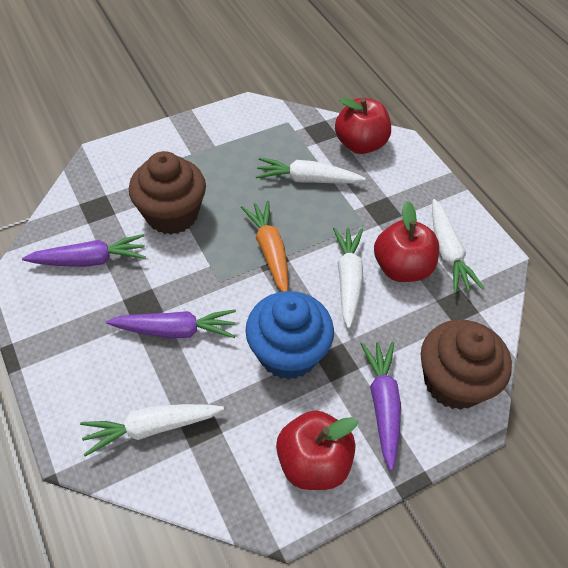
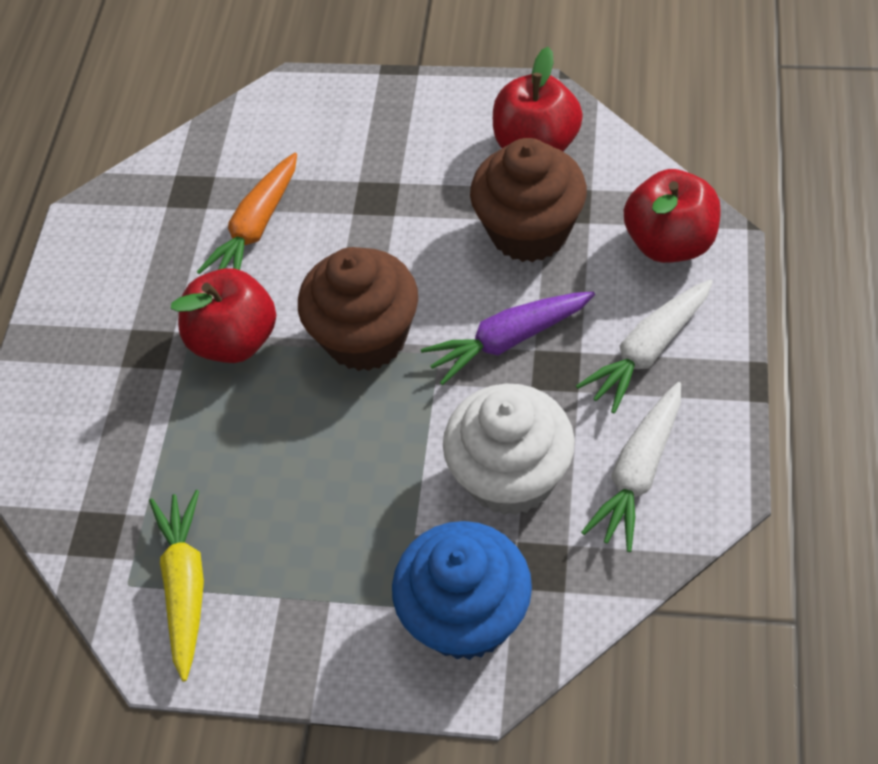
purple carrot: [22,234,146,267] [106,309,236,338] [361,342,401,471] = 3 -> [421,292,595,385] = 1
white carrot: [80,404,224,457] [256,157,366,184] [333,227,363,329] [432,199,484,294] = 4 -> [576,279,713,413] [581,382,681,552] = 2
white cupcake: none = 0 -> [443,384,575,515] = 1
yellow carrot: none = 0 -> [149,490,204,681] = 1

